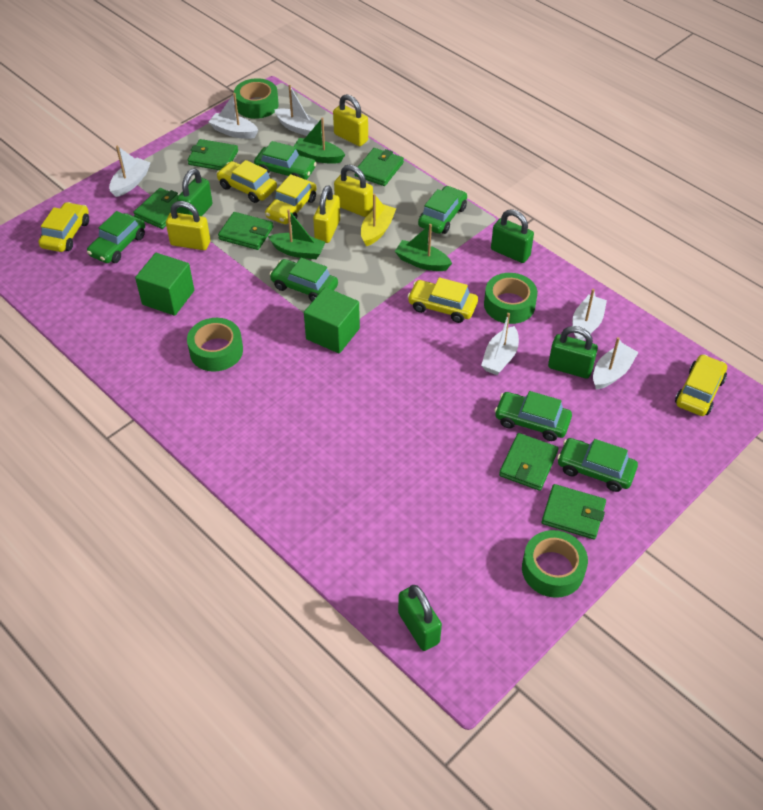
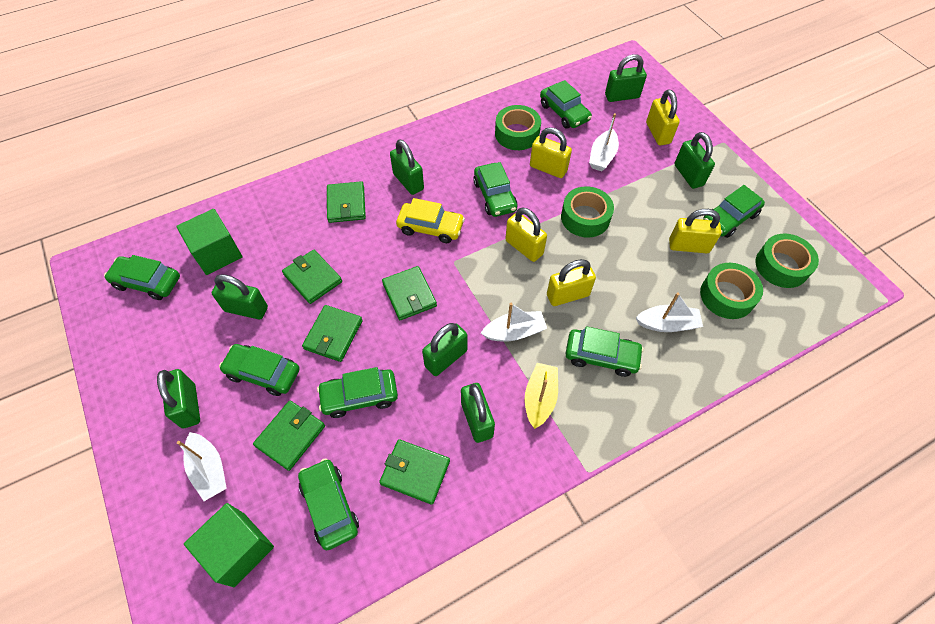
green boat: [268,209,326,259] [294,117,345,164] [395,224,452,271] = 3 -> none = 0
green car: [87,211,145,263] [254,141,317,180] [269,258,338,302] [418,186,467,234] [494,391,572,441] [557,438,638,492] = 6 -> [104,255,180,300] [219,344,300,396] [298,458,359,550] [317,367,398,418] [473,162,518,217] [540,80,592,129] [565,326,644,377] [703,185,765,238] = 8
green padlock: [177,168,213,216] [398,585,442,651] [491,209,534,263] [548,326,598,379] = 4 -> [157,369,200,428] [212,274,268,320] [390,139,424,195] [422,323,467,376] [461,383,495,443] [605,54,647,102] [674,132,715,189] = 7
white boat: [109,146,150,197] [208,93,258,139] [274,85,319,136] [481,313,519,375] [572,289,607,340] [593,337,639,390] = 6 -> [177,432,227,501] [481,303,547,342] [589,113,619,171] [636,293,703,332] = 4
yellow car: [38,202,89,252] [216,160,277,203] [265,174,317,225] [407,277,478,323] [675,354,727,416] = 5 -> [396,198,465,243] = 1
yellow padlock: [166,201,210,250] [313,185,340,243] [333,94,368,146] [334,165,373,217] = 4 -> [505,207,547,262] [530,127,572,178] [547,259,596,306] [646,89,680,145] [669,209,721,253] = 5

